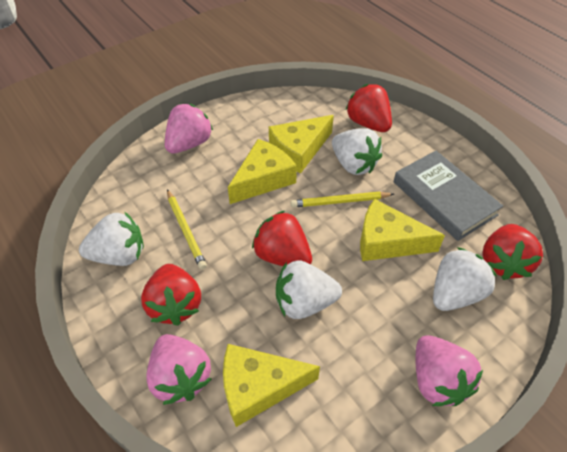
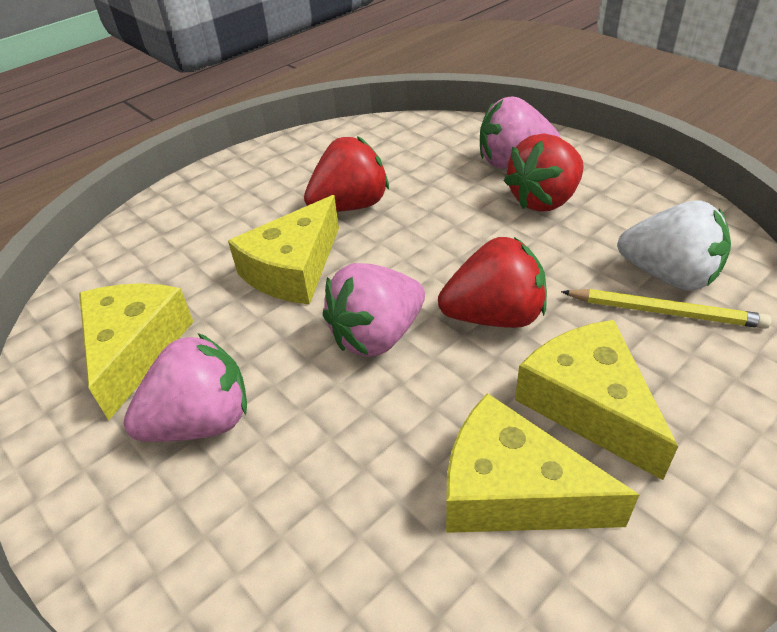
grey book: [394,151,503,241] = 1 -> none = 0
red strawberry: [141,264,201,326] [252,211,312,266] [346,84,392,132] [483,224,543,280] = 4 -> [304,136,389,212] [438,237,547,328] [504,133,584,212] = 3
white strawberry: [79,211,144,266] [276,260,342,319] [332,128,382,175] [433,247,497,311] = 4 -> [618,200,731,291] = 1
yellow pencil: [167,189,207,270] [291,192,394,208] = 2 -> [561,289,771,329] = 1

